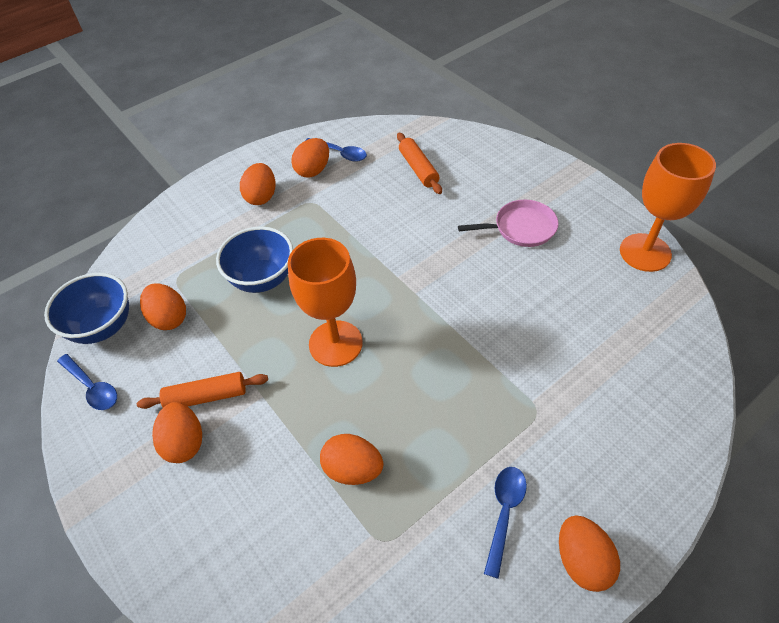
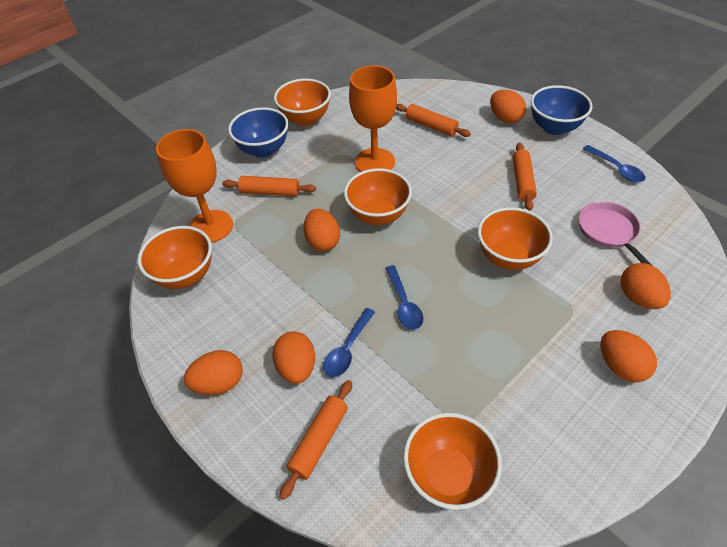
orange bowl: none = 0 -> [138,226,212,289] [274,79,331,126] [344,168,412,225] [403,413,502,510] [478,207,553,270] = 5
orange rolling pin: [137,372,268,409] [397,133,442,194] = 2 -> [222,176,316,196] [280,380,352,500] [396,104,471,137] [513,143,537,211] = 4

